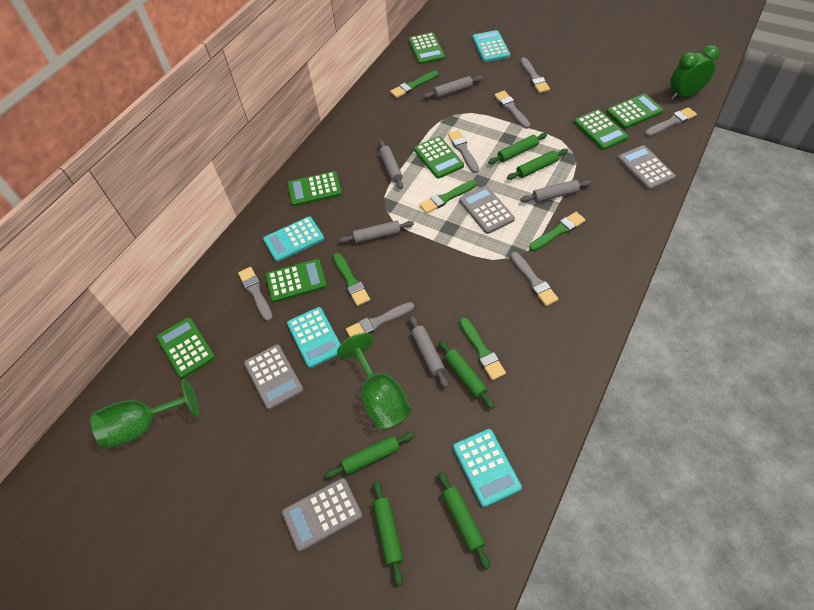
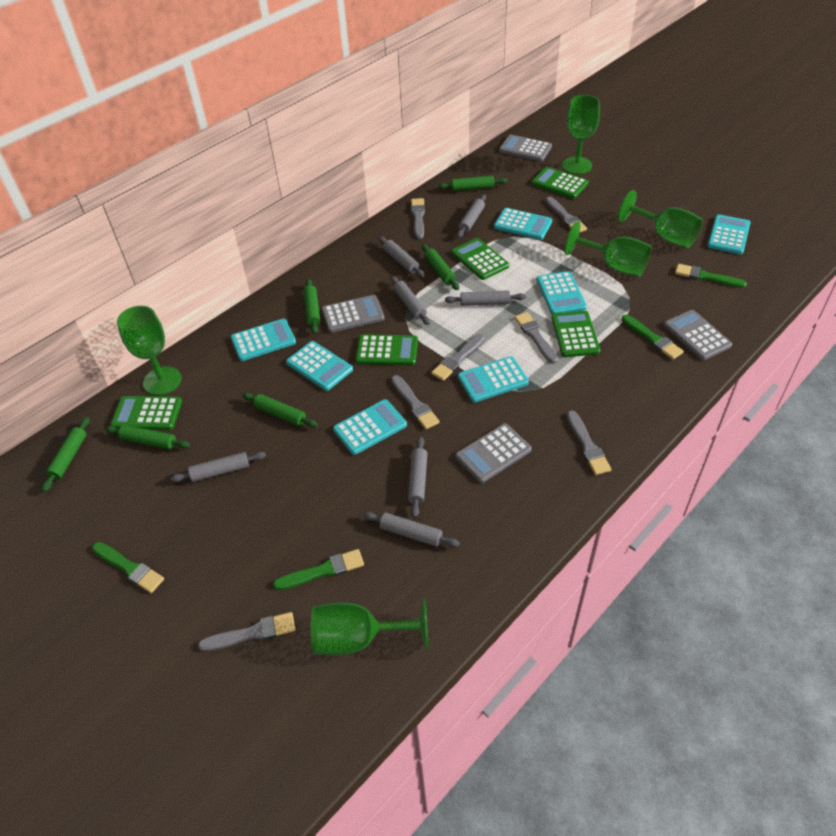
green brush: [333,253,370,306] [390,71,439,98] [419,180,477,214] [460,317,506,381] [529,212,586,251] = 5 -> [92,542,164,593] [273,549,364,590] [622,314,684,360] [675,264,747,288] = 4
green calculator: [157,317,215,378] [266,259,327,302] [288,171,342,206] [408,32,445,64] [414,136,464,179] [574,109,628,150] [606,93,664,129] = 7 -> [111,396,182,430] [356,334,418,365] [452,238,509,280] [532,167,589,199] [551,311,601,357] = 5
green clock: [670,45,720,100] = 1 -> none = 0
green goblet: [91,378,200,449] [337,333,411,429] = 2 -> [117,306,181,395] [311,599,429,656] [562,95,600,174] [565,222,652,277] [618,190,703,248] = 5
grey rolling pin: [339,221,414,243] [379,140,403,189] [409,316,448,388] [423,76,483,99] [520,180,592,202] = 5 -> [171,452,266,482] [363,512,460,547] [379,237,425,277] [391,276,430,325] [408,437,428,518] [445,290,526,306] [457,194,486,238] = 7
turquoise calculator: [263,216,324,262] [287,307,340,368] [453,429,522,507] [472,30,510,62] = 4 -> [231,319,296,361] [286,341,353,391] [333,399,407,455] [458,356,529,402] [494,208,552,240] [537,271,587,314] [707,214,751,254] = 7

